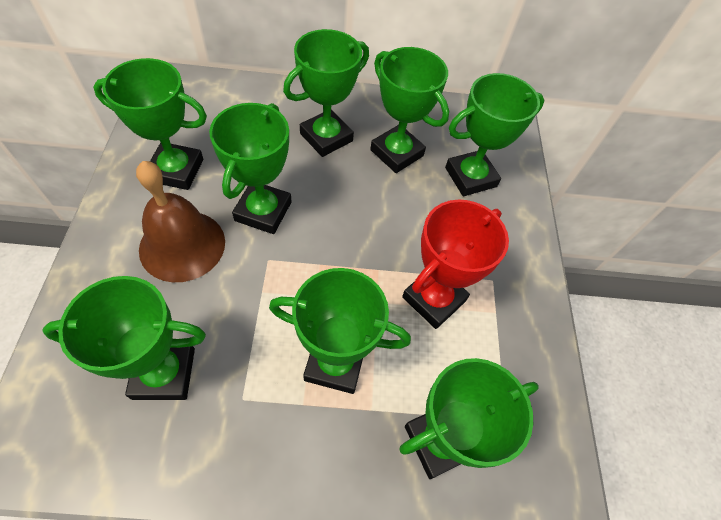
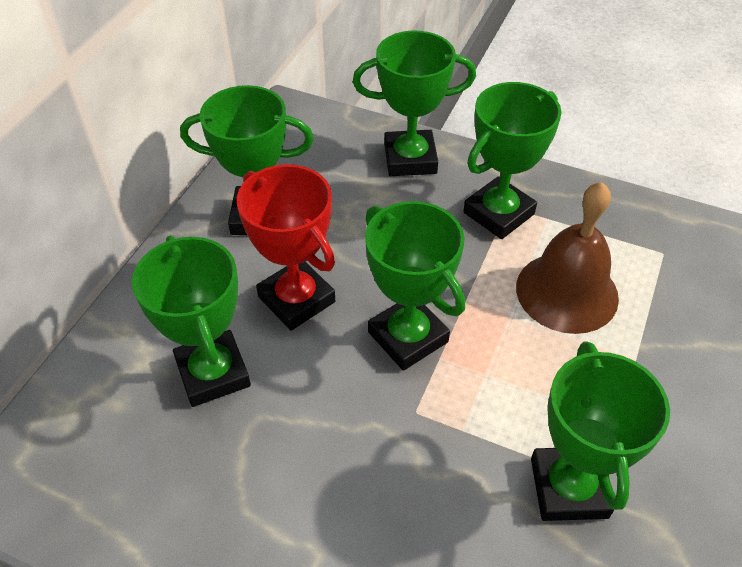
green trophy: [42,276,206,400] [93,58,207,190] [209,103,292,234] [269,268,411,394] [283,29,369,157] [370,47,449,173] [399,358,539,479] [445,73,544,196] = 8 -> [132,235,251,407] [180,85,314,235] [353,31,476,176] [365,201,465,371] [463,82,562,239] [531,341,670,521] = 6

